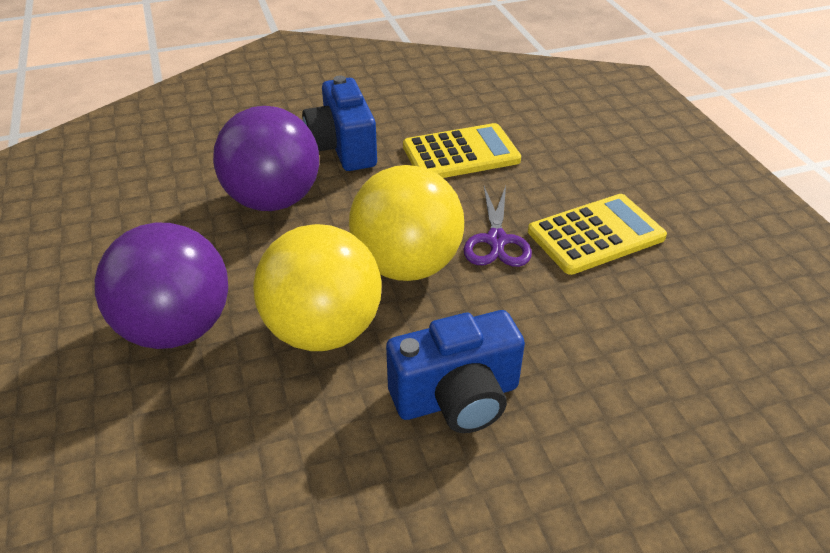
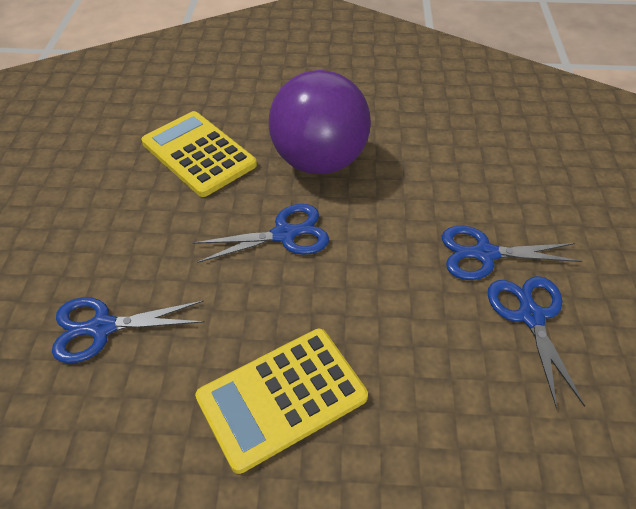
blue camera: [302,76,377,171] [386,310,525,433] = 2 -> none = 0
blue scissors: none = 0 -> [52,297,205,363] [193,204,329,263] [441,226,582,280] [488,276,585,409] = 4
purple ball: [95,223,228,349] [213,106,319,211] = 2 -> [269,70,371,174] = 1
purple scissors: [464,186,532,267] = 1 -> none = 0
yellow ball: [253,224,382,351] [349,165,464,281] = 2 -> none = 0

